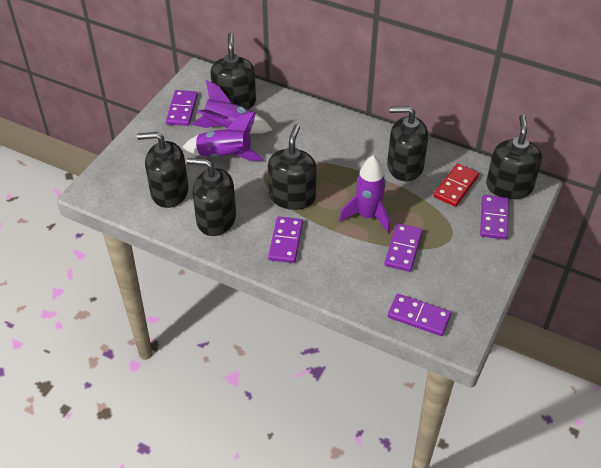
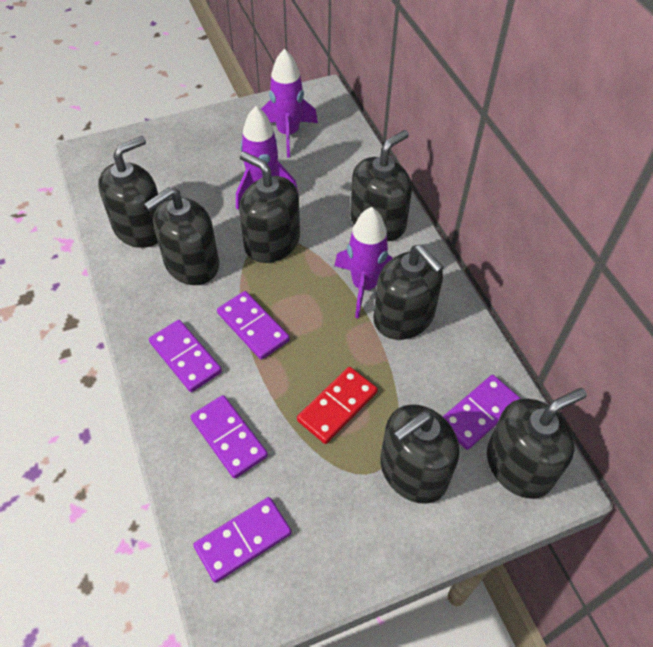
black soap dispenser: [137,132,189,208] [187,158,236,236] [210,33,256,109] [268,124,317,210] [387,106,428,181] [486,114,542,199] = 6 -> [98,136,159,248] [144,187,219,285] [239,152,300,263] [350,130,412,241] [373,245,444,340] [380,404,459,504] [487,388,587,499] = 7

